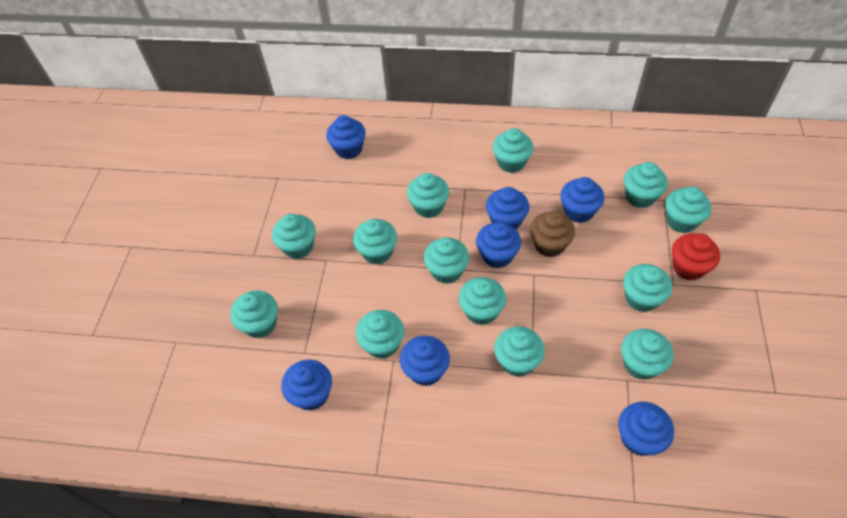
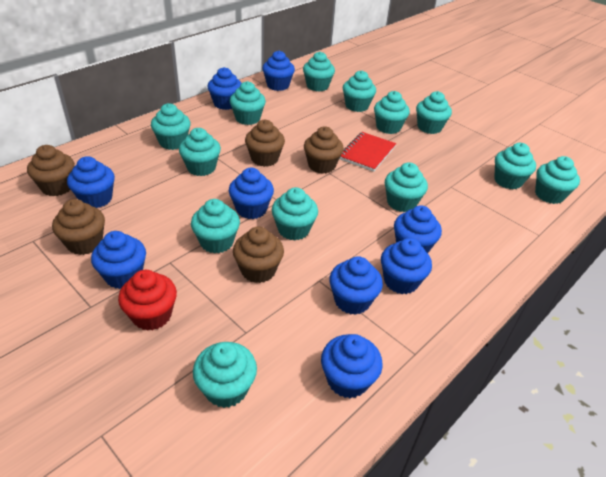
blue cupcake: [281,360,332,411] [326,115,366,159] [400,336,450,386] [476,222,521,268] [486,187,529,230] [561,177,605,223] [618,402,674,456] = 7 -> [67,156,115,208] [91,231,146,289] [208,67,242,110] [229,168,274,219] [262,50,295,91] [321,334,383,398] [329,256,383,315] [381,238,432,294] [394,205,442,253] = 9
brown cupcake: [530,211,575,257] = 1 -> [27,145,75,196] [52,199,105,255] [233,226,284,283] [245,120,285,167] [304,127,344,174] = 5
red notebook: none = 0 -> [340,132,396,172] = 1

